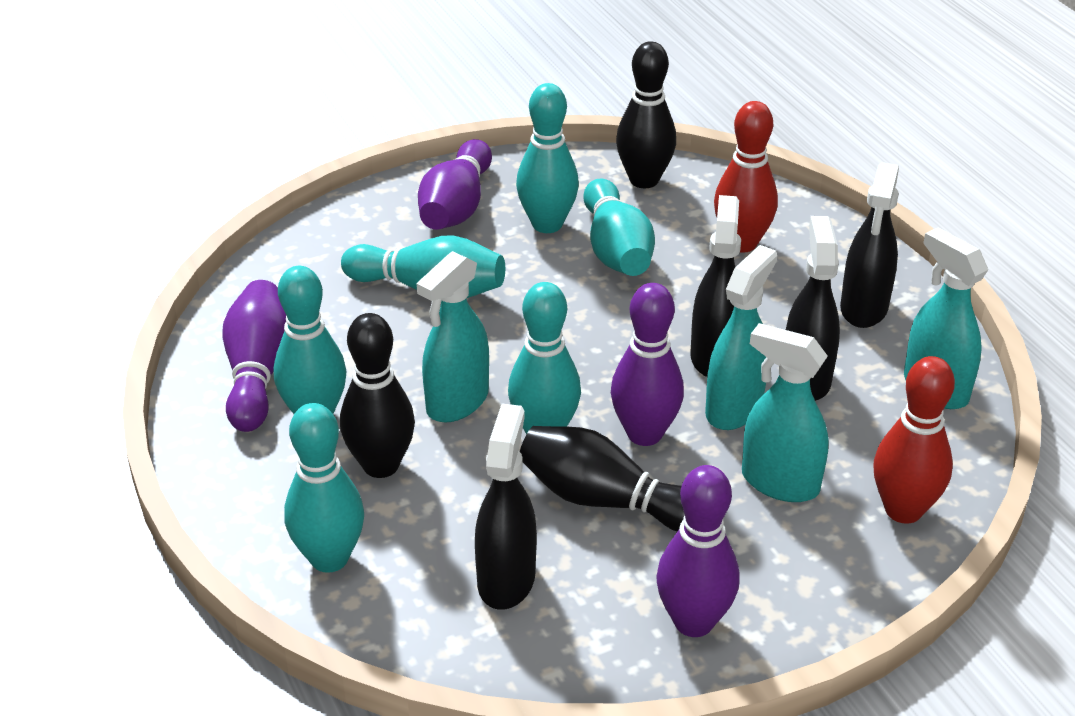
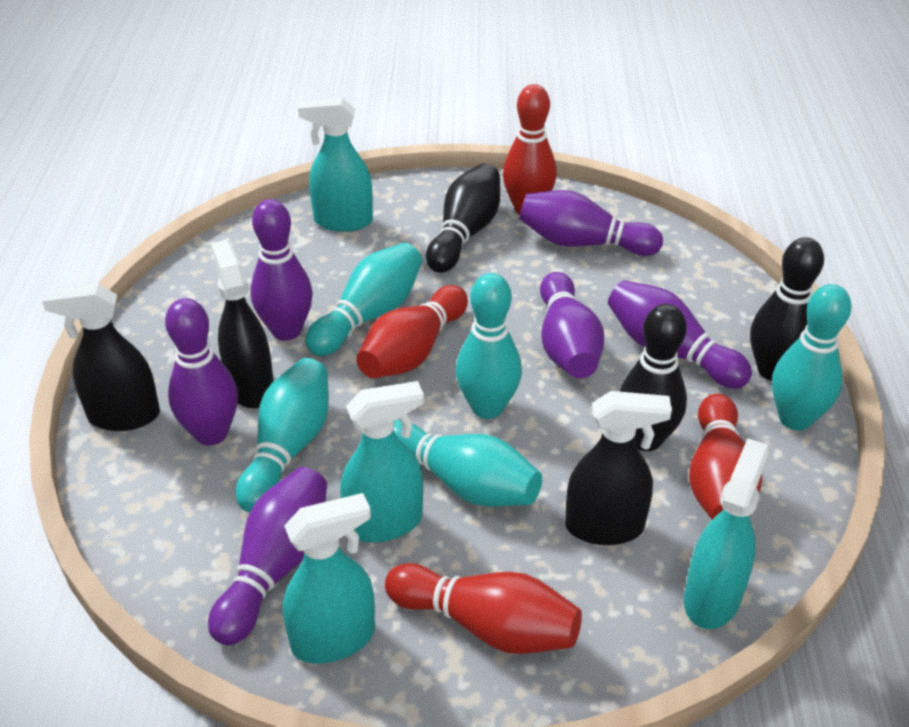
black spray bottle: [475,404,537,610] [691,195,741,377] [786,216,840,401] [840,162,899,328] = 4 -> [42,284,160,431] [211,240,274,408] [565,391,672,545] = 3
purple bowling pin: [222,280,286,432] [418,139,492,230] [611,283,684,446] [656,465,740,637] = 4 -> [165,298,238,446] [208,467,327,645] [250,199,313,341] [519,190,663,256] [540,272,604,378] [608,280,752,389] = 6
red bowling pin: [714,101,778,252] [874,356,955,524] = 2 -> [357,285,468,379] [385,563,582,654] [503,84,557,215] [689,394,762,519] = 4
turquoise bowling pin: [274,266,347,414] [284,403,364,573] [341,235,505,298] [508,282,581,434] [516,83,579,233] [583,178,655,276] = 6 -> [236,358,329,513] [305,243,422,356] [394,420,542,507] [456,273,522,419] [772,284,852,431] = 5

